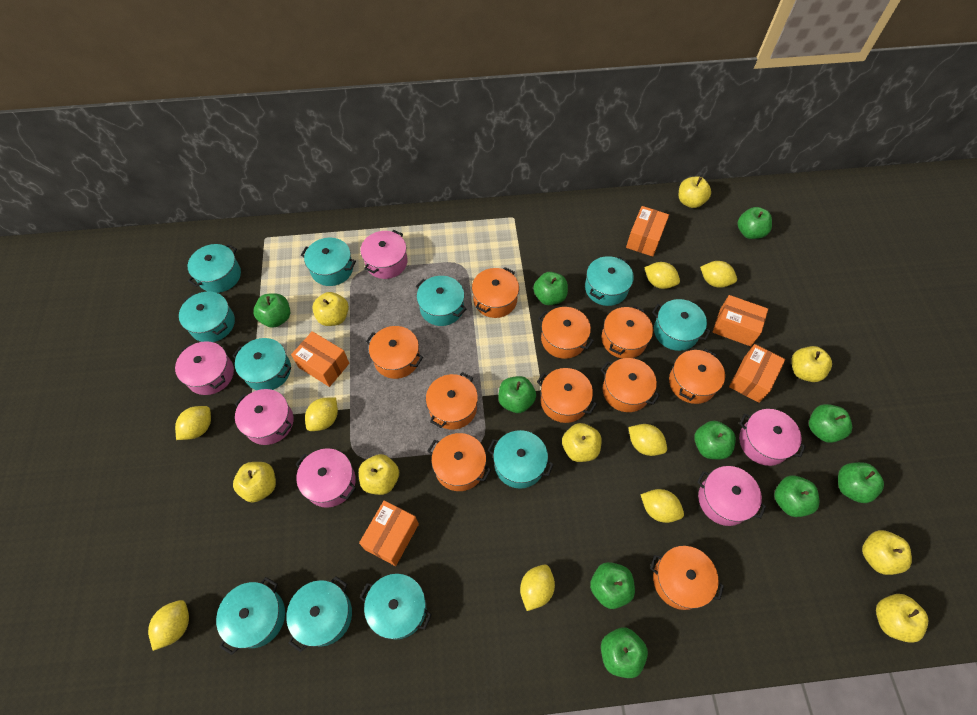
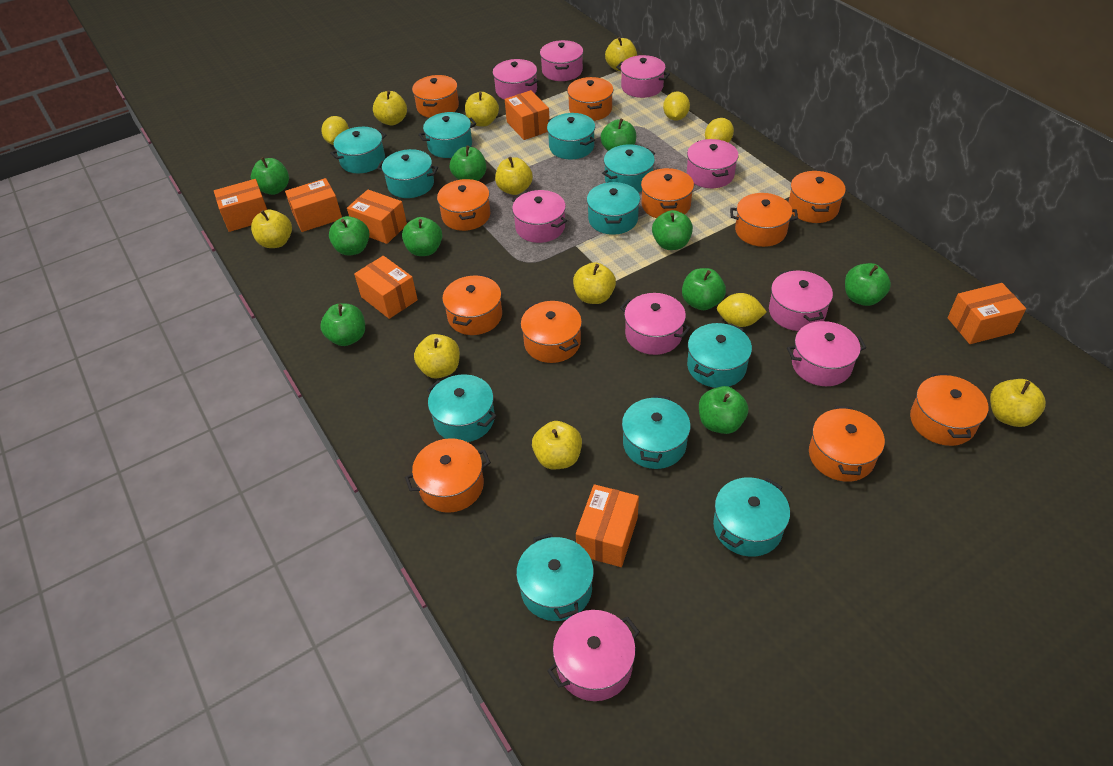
orange box: [291,331,349,387] [359,500,419,566] [626,206,669,257] [713,295,768,346] [729,344,785,403] = 5 -> [214,179,267,232] [285,178,342,232] [347,190,407,244] [354,256,418,319] [505,90,550,140] [576,484,639,567] [948,283,1026,344] = 7
orange pot: [366,326,423,379] [426,372,478,429] [427,433,491,491] [472,267,519,318] [537,368,597,423] [538,307,594,359] [601,358,660,412] [602,306,653,359] [650,546,724,610] [669,349,725,404] = 10 -> [405,438,491,513] [412,75,459,118] [437,179,490,231] [442,274,502,335] [521,301,582,363] [567,77,613,121] [641,168,694,218] [730,193,798,247] [788,171,846,223] [809,406,885,482] [910,373,988,446] = 11
pink pot: [175,341,234,395] [235,389,294,445] [295,448,356,508] [360,230,408,279] [697,466,766,526] [739,409,806,466] = 6 -> [492,59,539,100] [512,190,567,243] [540,40,583,81] [547,610,640,701] [616,55,670,98] [620,293,691,355] [687,139,739,188] [769,270,833,331] [787,321,866,386] = 9
yellow apple: [233,462,276,502] [312,292,349,326] [359,454,399,495] [562,423,602,462] [679,177,711,208] [791,346,832,382] [862,530,912,575] [876,594,929,643] = 8 -> [251,210,292,248] [373,90,407,125] [414,334,460,378] [465,92,499,126] [495,157,533,195] [532,421,582,469] [573,262,616,304] [605,37,637,71] [990,379,1046,427] = 9
yellow lemon: [148,600,189,651] [175,406,211,440] [305,397,338,431] [520,564,555,611] [628,424,667,456] [640,489,684,523] [644,262,680,289] [700,261,737,288] = 8 -> [322,116,349,145] [663,91,690,121] [705,118,734,143] [717,293,767,327] = 4

